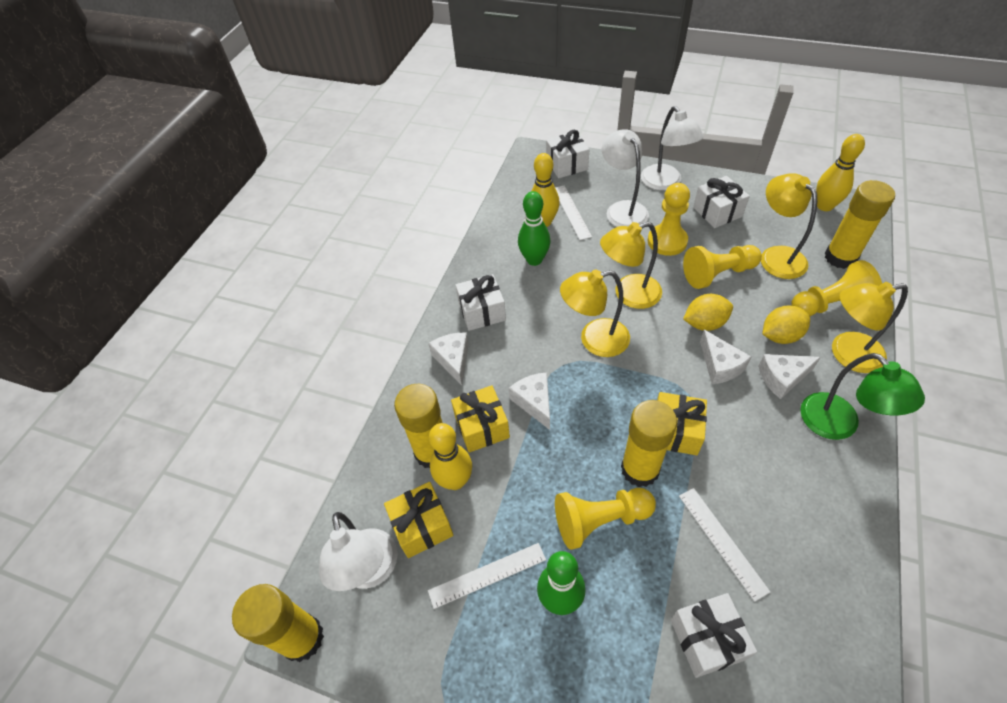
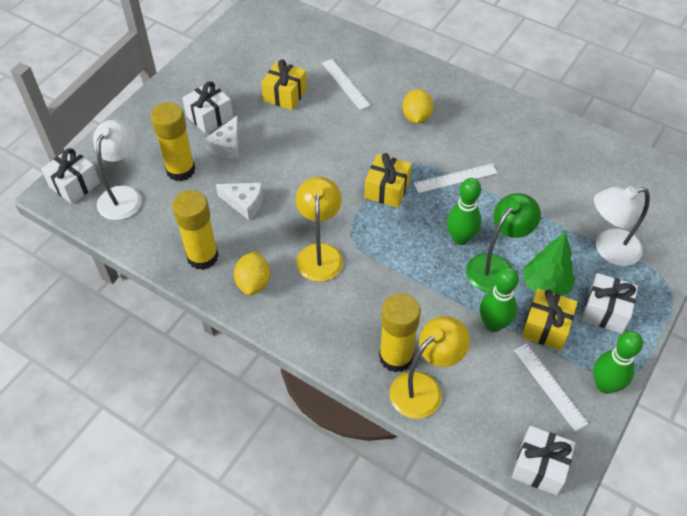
green bowling pin: [518,191,551,266] [537,551,585,615] = 2 -> [447,178,481,245] [480,267,519,332] [593,331,643,394] = 3
green tree: none = 0 -> [524,232,575,296] = 1
white cheese: [428,332,469,386] [509,372,550,430] [700,330,751,384] [758,354,821,399] = 4 -> [205,115,239,159] [216,183,263,220] = 2
white lamp: [319,512,398,591] [602,129,649,227] [641,106,704,190] = 3 -> [93,120,142,220] [594,186,650,266] = 2
yellow bowling pin: [429,423,472,490] [532,153,560,227] [816,134,865,211] = 3 -> none = 0
yellow glue stick: [232,584,324,662] [394,384,443,468] [621,400,677,487] [825,180,895,269] = 4 -> [151,102,195,181] [172,190,219,270] [379,293,421,373] = 3
yellow lamp: [560,270,630,357] [600,222,662,309] [761,173,817,279] [832,282,908,373] = 4 -> [296,177,343,282] [390,316,470,419] = 2
yellow pawn: [555,488,656,550] [648,183,690,256] [683,245,762,289] [792,260,882,316] = 4 -> none = 0

